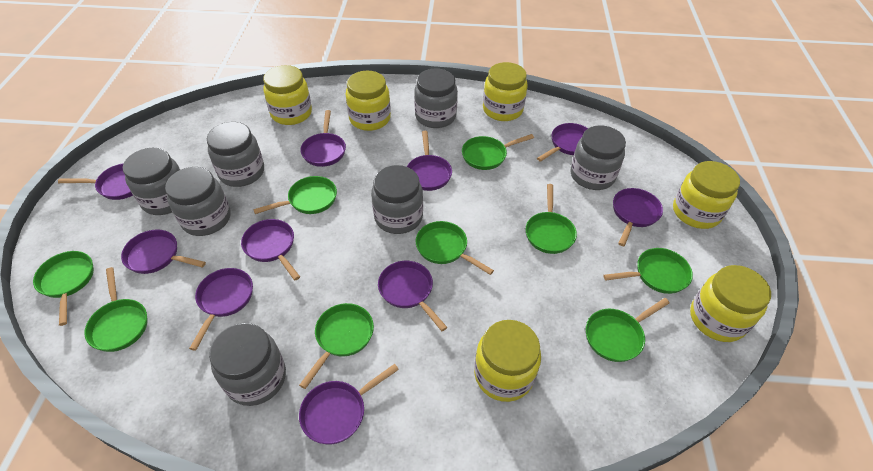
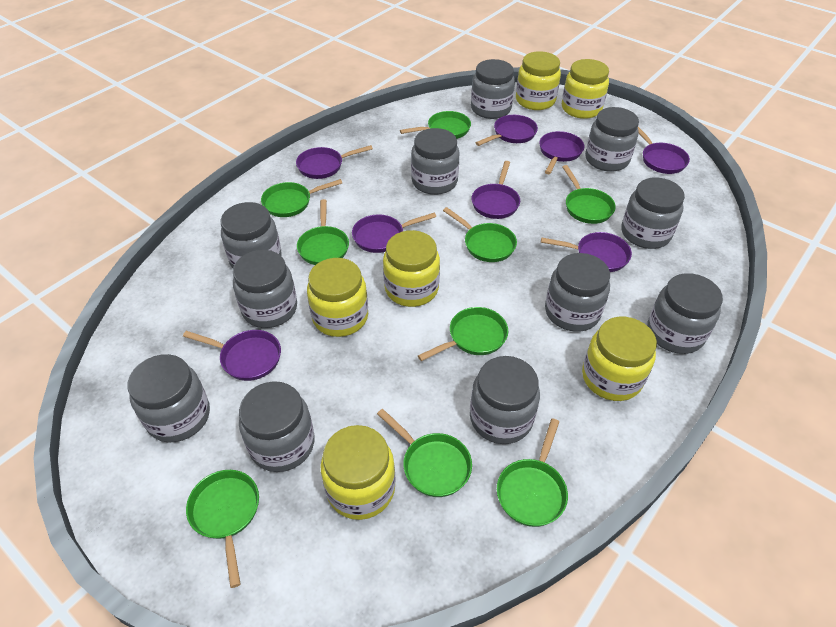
grey jar: [123,148,180,215] [165,167,231,236] [207,122,264,187] [209,323,286,406] [371,165,423,234] [414,68,458,128] [570,125,626,190] = 7 -> [128,354,210,442] [220,202,281,268] [233,250,297,328] [239,381,315,472] [411,128,459,195] [470,356,540,444] [471,59,515,119] [545,253,610,332] [585,107,639,172] [621,177,685,249] [647,273,723,354] = 11
purple pan: [58,163,133,200] [121,230,206,274] [189,268,253,351] [241,219,300,280] [299,364,399,444] [300,110,346,167] [378,261,447,331] [407,131,452,191] [537,123,588,162] [613,188,663,246] = 10 -> [183,330,281,381] [296,145,373,179] [352,213,436,253] [471,161,520,219] [476,115,538,146] [539,131,584,174] [541,232,632,272] [638,127,690,174] = 8

